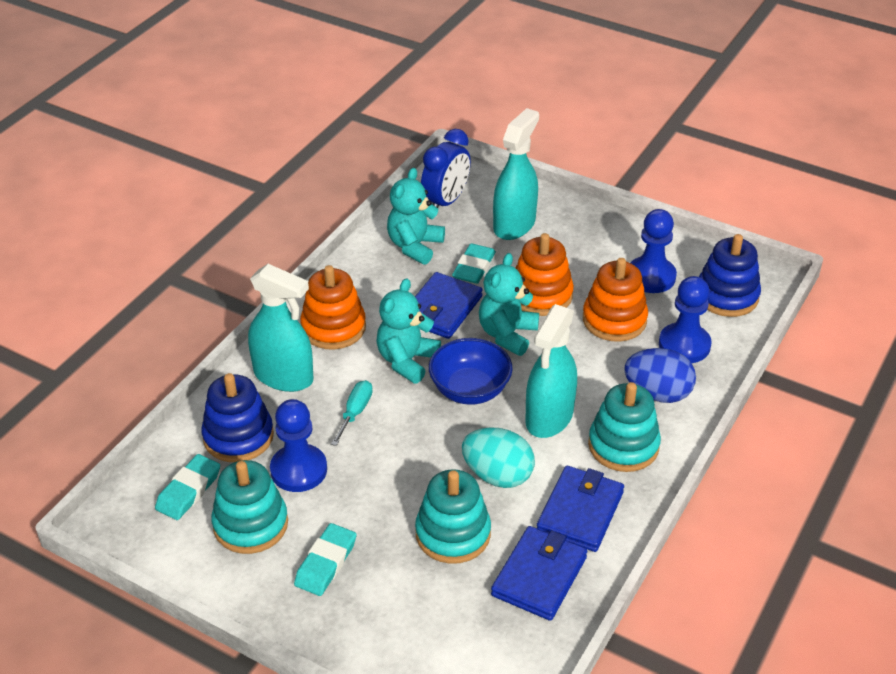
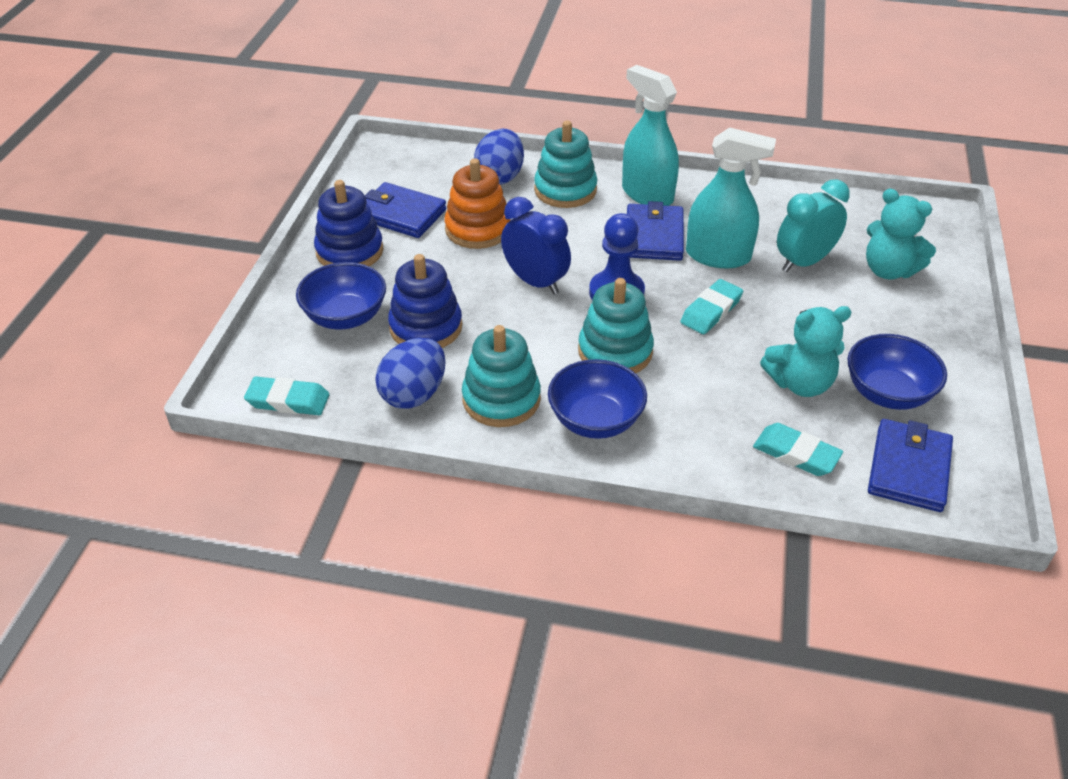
blue bowl: [429,338,513,405] = 1 -> [296,262,386,330] [548,359,647,439] [847,334,947,410] = 3
blue egg: [624,348,696,403] = 1 -> [375,338,446,409] [474,129,524,185] = 2
blue pawn: [270,399,327,492] [630,209,677,293] [659,276,711,363] = 3 -> [589,213,645,299] = 1
orange stacking toy: [300,265,366,350] [516,233,574,316] [583,258,648,342] = 3 -> [444,158,510,249] = 1
turquoise clock: none = 0 -> [777,179,850,272] = 1
turquoise egg: [462,427,535,488] = 1 -> none = 0
turquoise screwdriver: [331,380,373,446] = 1 -> none = 0
turquoise spray bottle: [248,264,313,392] [493,108,539,240] [525,304,577,438] = 3 -> [622,65,679,206] [686,127,776,268] = 2
turquoise teddy bear: [376,278,441,384] [387,168,445,265] [479,253,539,356] = 3 -> [760,306,851,397] [866,189,936,280] = 2

